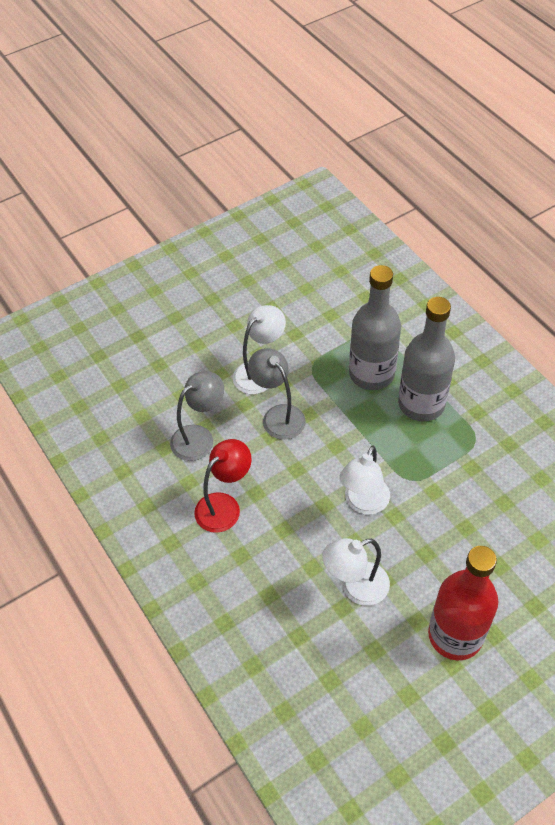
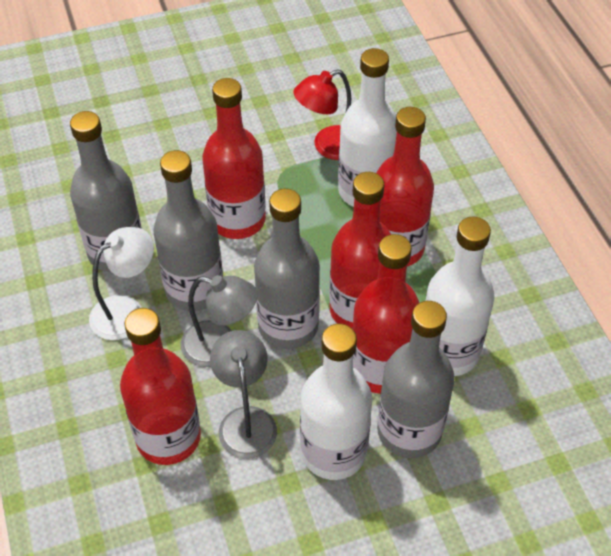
grey bottle: [349,265,401,390] [398,297,455,421] = 2 -> [70,111,142,272] [153,150,223,311] [254,188,320,349] [377,301,455,458] = 4
red bottle: [428,546,498,660] = 1 -> [120,308,201,465] [202,78,266,239] [329,172,391,328] [352,234,419,394] [376,107,434,266] = 5
white bottle: none = 0 -> [300,324,372,480] [338,48,397,207] [426,216,495,376] = 3
white lamp: [233,305,286,394] [322,538,390,606] [339,446,390,515] = 3 -> [89,227,154,340] = 1

